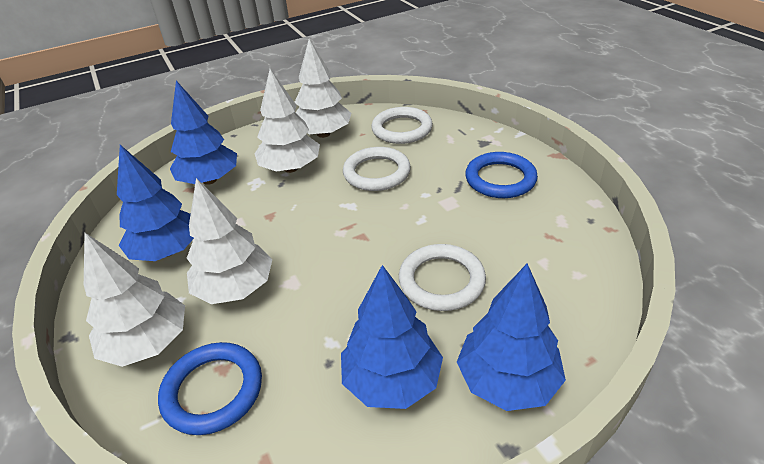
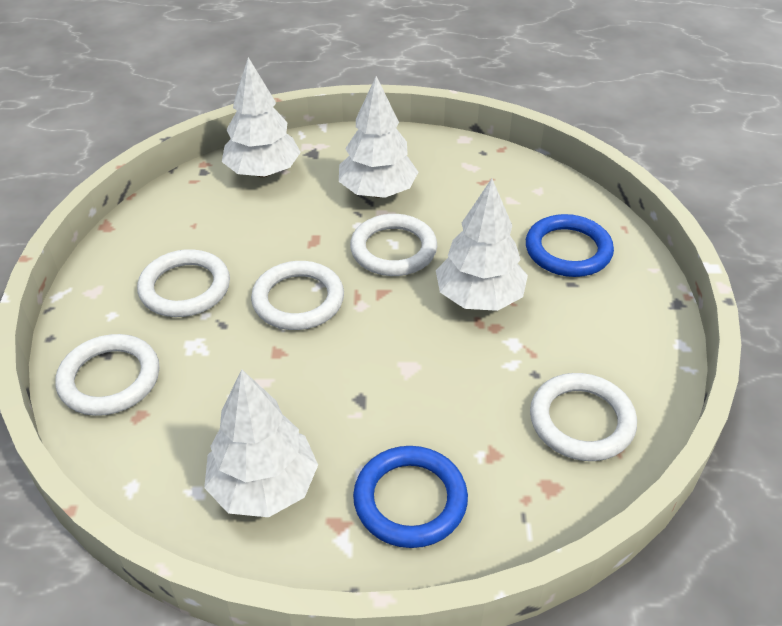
blue tree: [117,145,194,261] [170,81,237,185] [341,265,443,409] [457,264,566,411] = 4 -> none = 0
white ring: [343,147,411,191] [371,107,433,144] [399,244,486,311] = 3 -> [55,334,160,416] [137,249,230,317] [251,261,344,330] [350,214,437,276] [530,373,637,461] = 5

